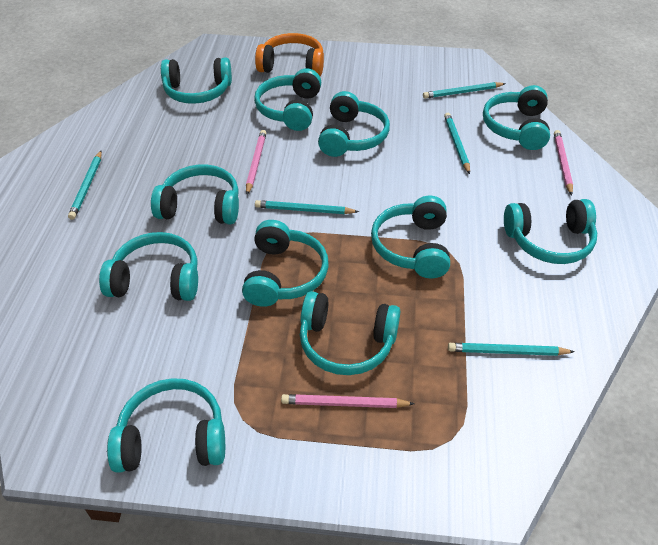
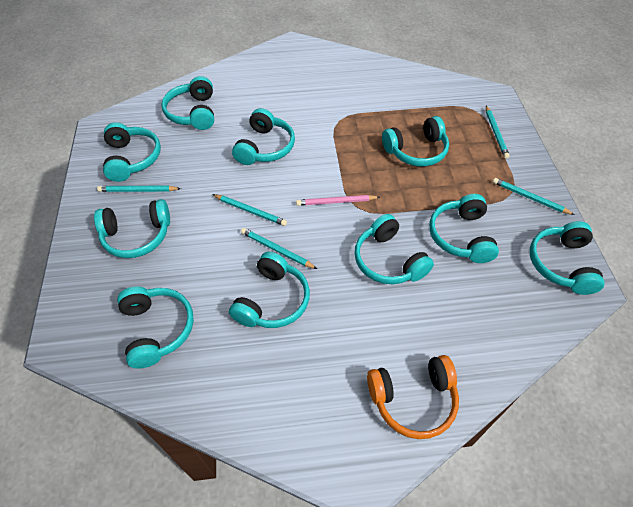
pink pencil: [246,130,266,195] [281,394,415,408] [554,130,573,195] = 3 -> [296,195,380,206] = 1
turquoise headphones: [99,232,198,301] [107,378,225,473] [151,164,239,225] [161,57,232,104] [242,220,329,307] [254,68,321,131] [300,291,401,375] [318,91,390,157] [371,195,450,278] [483,85,550,150] [504,199,597,264] = 11 -> [94,199,170,258] [103,122,161,182] [117,287,194,368] [161,76,214,130] [229,252,310,328] [232,108,295,165] [354,214,434,284] [382,116,449,167] [429,194,499,263] [530,221,605,295] = 10

